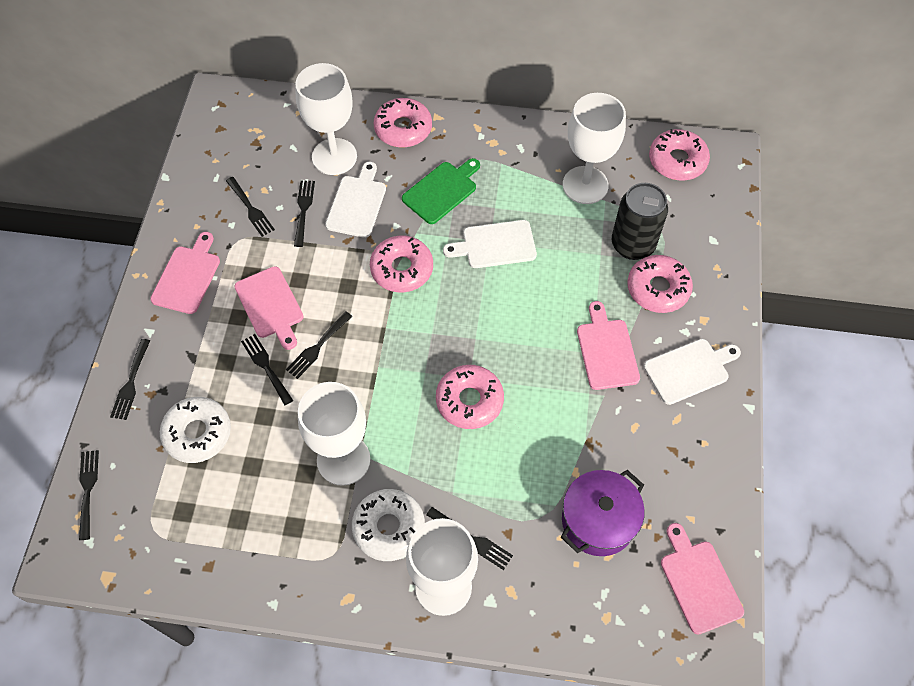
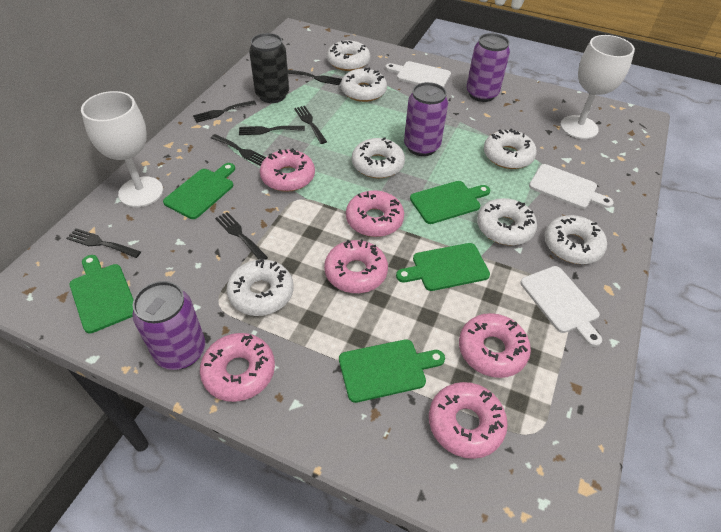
green cutting board: [402,158,480,224] = 1 -> [70,255,134,334] [163,163,235,219] [339,339,445,403] [396,243,490,291] [410,181,490,224] = 5
pink cutting board: [150,232,220,314] [234,266,304,350] [577,301,640,390] [661,523,744,634] = 4 -> none = 0
pink donut: [370,235,433,292] [374,98,432,147] [436,365,504,429] [627,255,693,313] [649,129,710,180] = 5 -> [200,333,275,402] [260,148,315,192] [324,239,388,293] [346,190,404,237] [429,382,508,459] [459,313,531,378] = 6
purple can: none = 0 -> [132,281,205,370] [404,82,448,156] [467,33,510,102] = 3
purple pot: [561,470,645,556] = 1 -> none = 0
white donut: [160,397,231,463] [352,489,425,561] = 2 -> [227,258,294,316] [327,40,370,71] [341,68,387,102] [352,137,405,178] [477,198,537,245] [484,129,537,169] [544,215,607,264] = 7
white goblet: [295,63,357,175] [298,382,370,486] [406,518,478,616] [563,93,626,204] = 4 -> [81,91,163,207] [560,35,635,139] = 2

